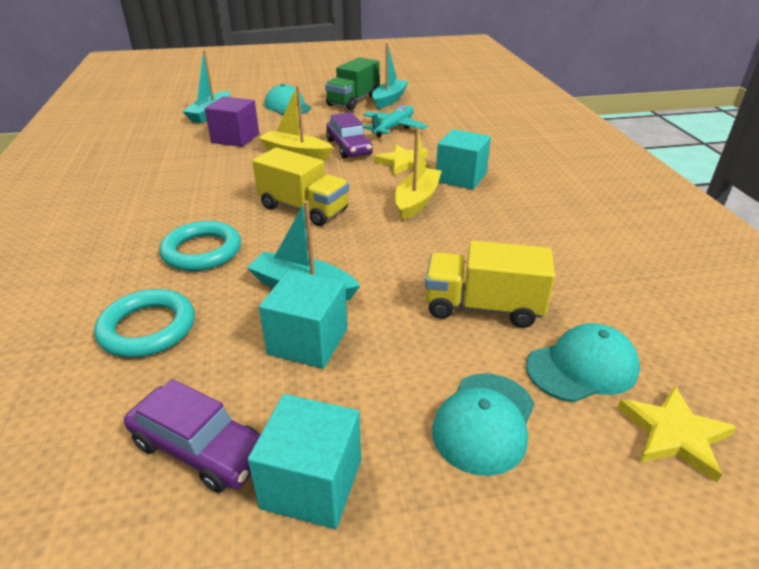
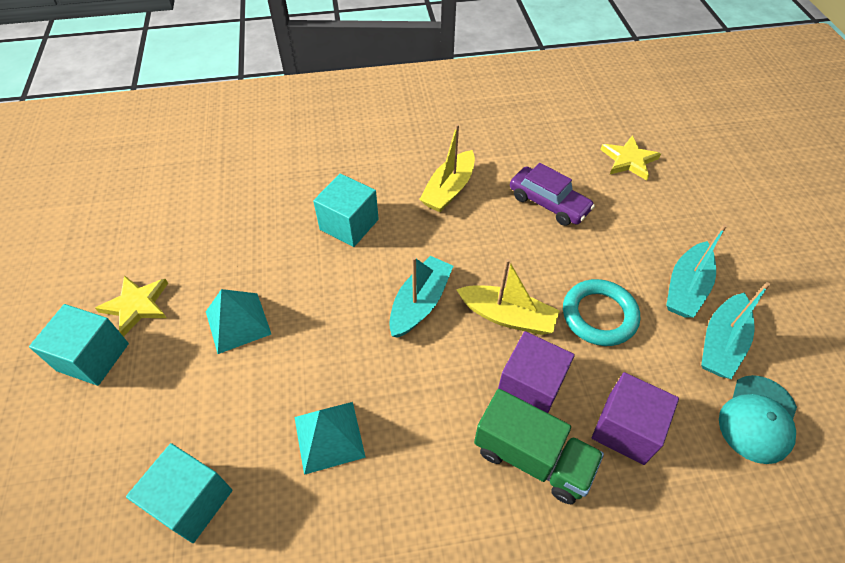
purple car: [124,379,261,493] [326,112,373,159] = 2 -> [510,163,595,226] = 1
purple cube: [205,96,259,147] = 1 -> [498,331,575,413] [592,372,679,465] = 2
turquoise cap: [265,84,311,115] [432,373,534,476] [526,323,640,402] = 3 -> [719,375,797,464] = 1
turquoise plane: [363,105,427,137] = 1 -> none = 0
turquoise pyramid: none = 0 -> [206,289,271,354] [294,402,366,475] = 2
turquoise ring: [94,289,195,357] [159,221,241,271] = 2 -> [563,279,640,346] = 1
yellow truck: [252,147,349,226] [425,241,555,328] = 2 -> none = 0

